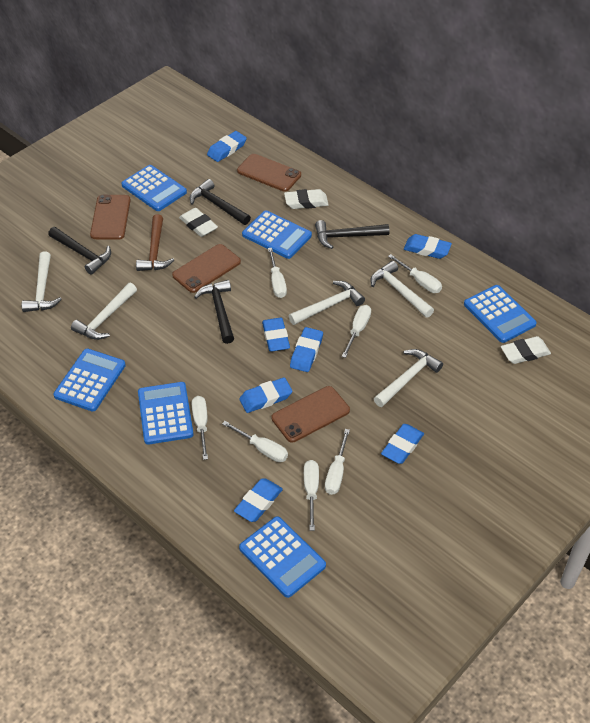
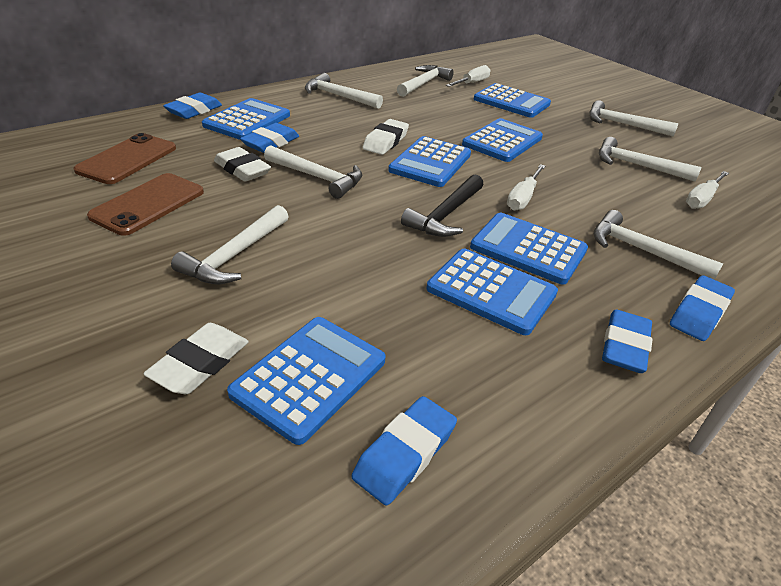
black hammer: [48,227,111,275] [190,179,251,225] [194,280,234,344] [315,220,389,249] = 4 -> [401,174,484,237] = 1
blue calculator: [53,348,126,412] [121,165,187,211] [138,382,194,445] [239,516,326,598] [242,210,312,259] [464,285,537,343] = 6 -> [202,98,290,140] [227,317,385,445] [388,136,471,187] [426,249,558,335] [462,118,543,162] [470,213,588,285] [474,83,551,118] = 7
blue eraser: [207,131,247,162] [234,478,283,522] [239,377,293,413] [262,318,290,352] [290,327,323,372] [381,424,424,464] [404,234,452,259] = 7 -> [163,93,222,119] [240,123,299,153] [351,396,457,506] [602,310,652,373] [670,275,735,341] = 5
brown hammer: [136,214,174,271] = 1 -> none = 0
brown phone: [90,195,131,240] [172,244,241,293] [237,154,301,192] [272,386,350,442] = 4 -> [73,133,176,184] [87,173,204,236] = 2
white hammer: [21,251,62,312] [71,283,137,340] [289,281,365,325] [370,261,434,318] [374,349,443,407] = 5 -> [171,205,289,285] [264,145,362,199] [305,73,383,109] [397,65,454,97] [589,100,678,136] [594,210,723,280] [599,137,701,182] = 7
white screwdriver: [192,396,208,460] [222,421,288,462] [268,248,287,298] [304,460,319,531] [325,429,350,495] [342,305,371,358] [388,254,442,293] = 7 -> [446,65,491,87] [507,164,545,211] [686,171,729,209] = 3

